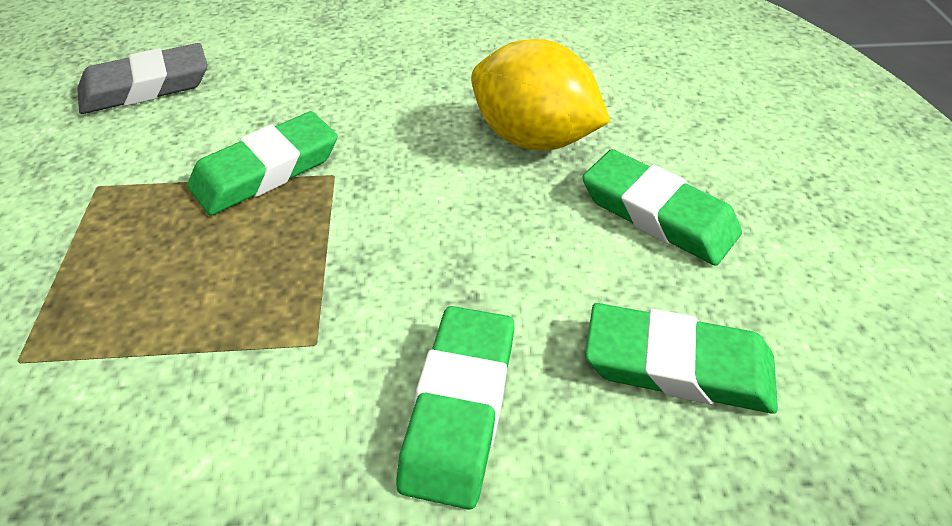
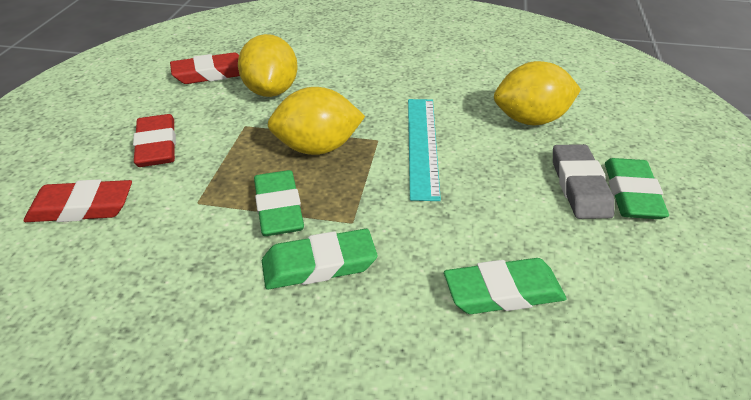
red eraser: none = 0 -> [24,179,132,222] [133,114,176,167] [170,52,240,84] = 3
turquoise ruler: none = 0 -> [408,99,441,201] = 1
yellow lemon: [471,39,610,150] = 1 -> [238,34,298,97] [267,87,365,155] [494,61,581,125] = 3

